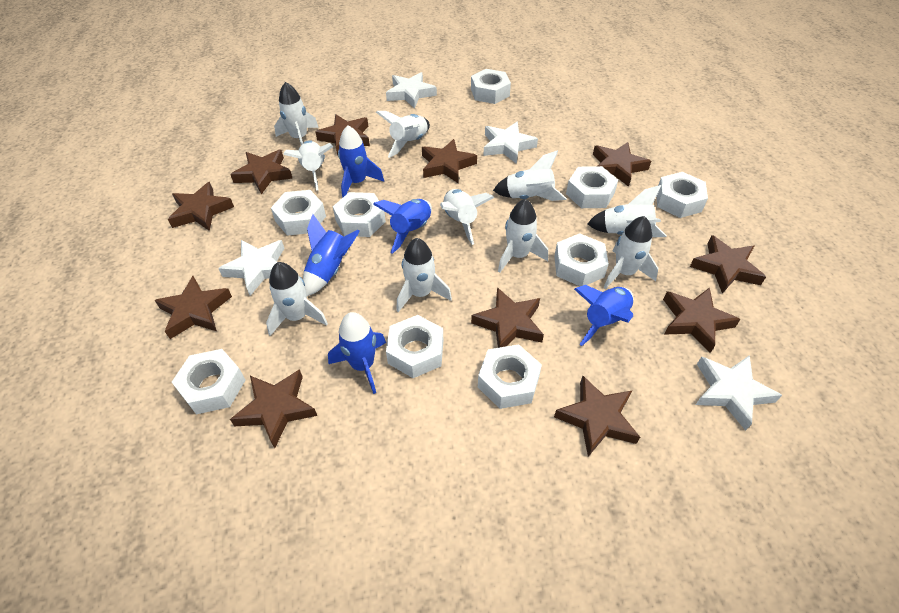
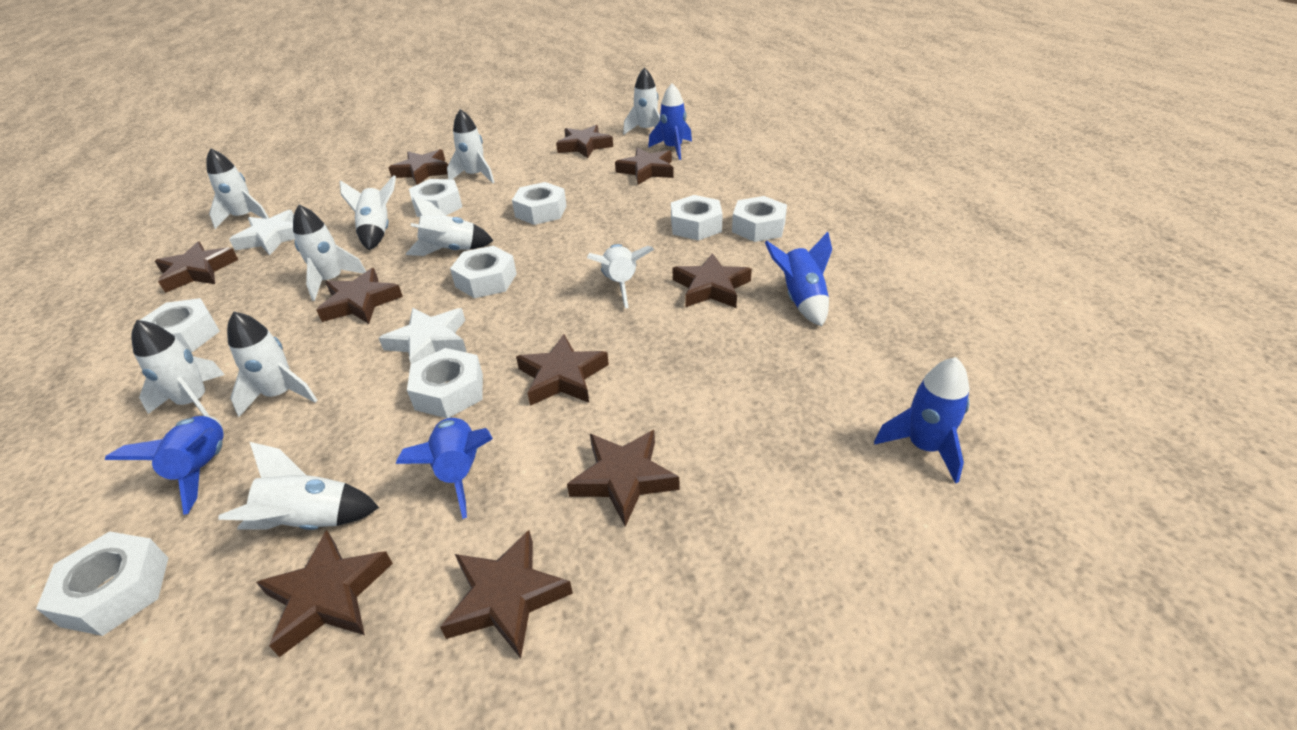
brown star: [154,276,232,339] [168,182,234,231] [230,149,293,195] [230,369,317,448] [315,114,370,155] [422,139,477,184] [471,287,544,348] [554,376,640,457] [593,142,651,187] [663,287,740,353] [690,235,766,294] = 11 -> [155,242,239,293] [256,530,393,657] [317,268,403,324] [388,149,448,185] [440,530,573,659] [516,334,609,406] [556,125,613,158] [567,430,680,527] [615,148,674,185] [673,253,752,308] = 10
white nut: [172,349,245,414] [271,190,326,236] [333,192,386,237] [386,315,443,378] [471,69,511,104] [478,344,542,409] [554,233,609,286] [566,166,618,208] [657,172,708,218] = 9 -> [36,531,168,636] [140,298,220,352] [407,348,483,418] [409,179,462,217] [450,246,517,298] [512,182,567,225] [671,195,723,241] [732,196,787,242] = 8
white star: [218,240,285,296] [386,72,437,109] [483,121,538,164] [696,355,782,430] = 4 -> [229,210,295,255] [379,308,467,364] = 2

